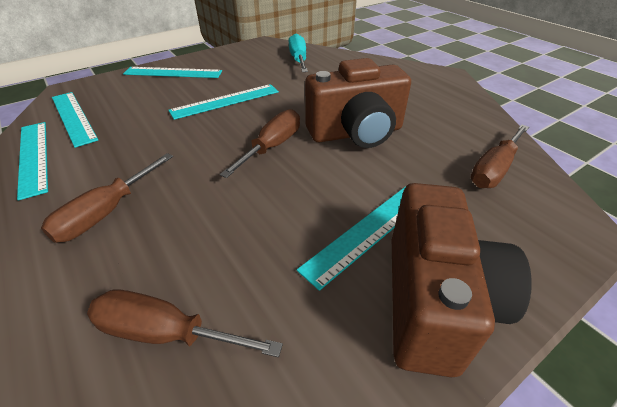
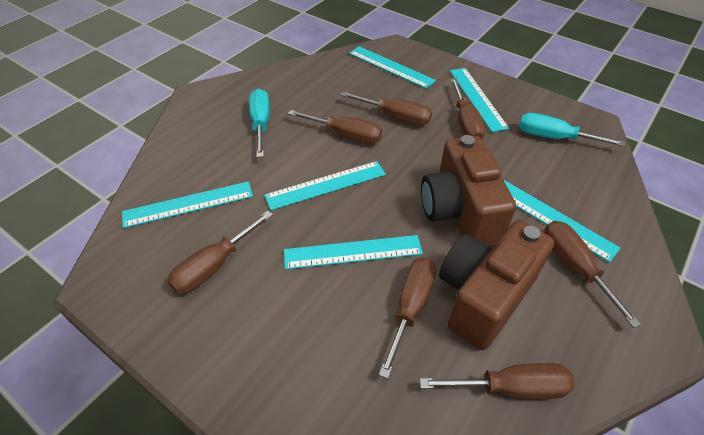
brown screwdriver: [41,153,173,243] [87,289,283,357] [220,109,300,178] [470,124,529,188] = 4 -> [167,211,273,294] [288,110,382,144] [340,92,432,126] [379,258,436,379] [420,363,575,399] [451,78,486,139] [544,221,641,328] = 7
turquoise ruler: [17,122,48,201] [52,92,98,148] [123,67,222,78] [168,84,279,120] [297,186,406,291] = 5 -> [122,181,253,228] [264,161,386,210] [284,235,423,269] [349,46,436,89] [450,68,509,132] [504,180,620,262] = 6
turquoise screwdriver: [289,34,308,72] = 1 -> [249,89,270,158] [519,113,625,147] = 2

